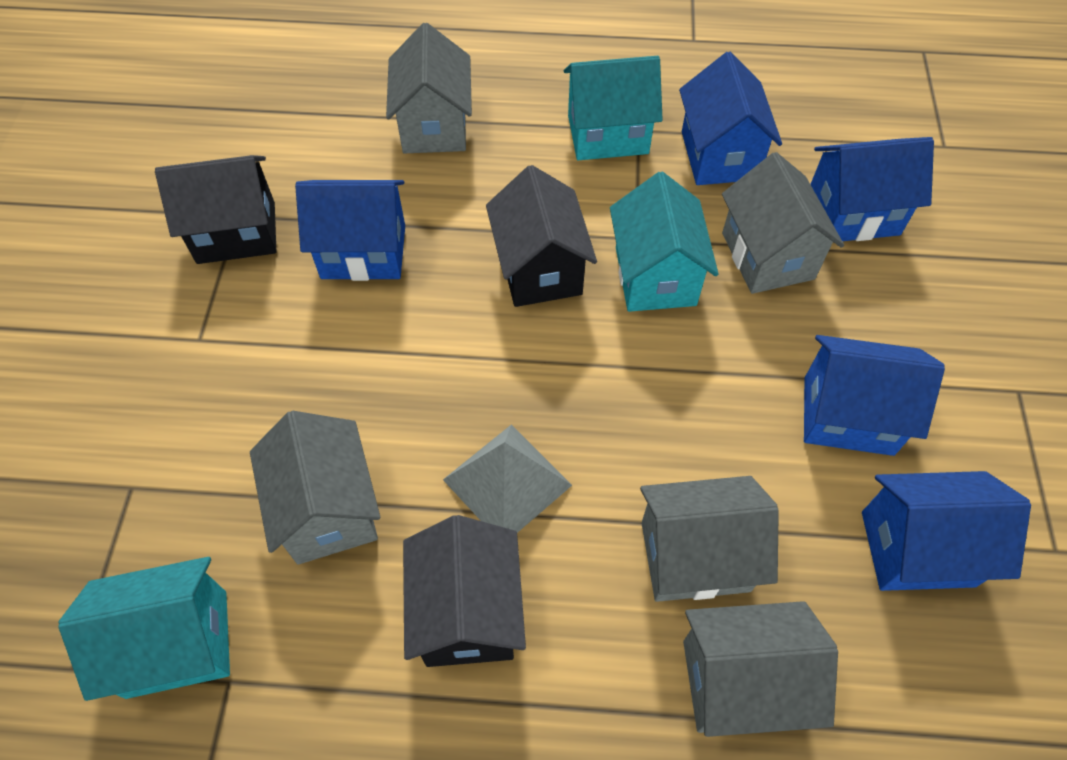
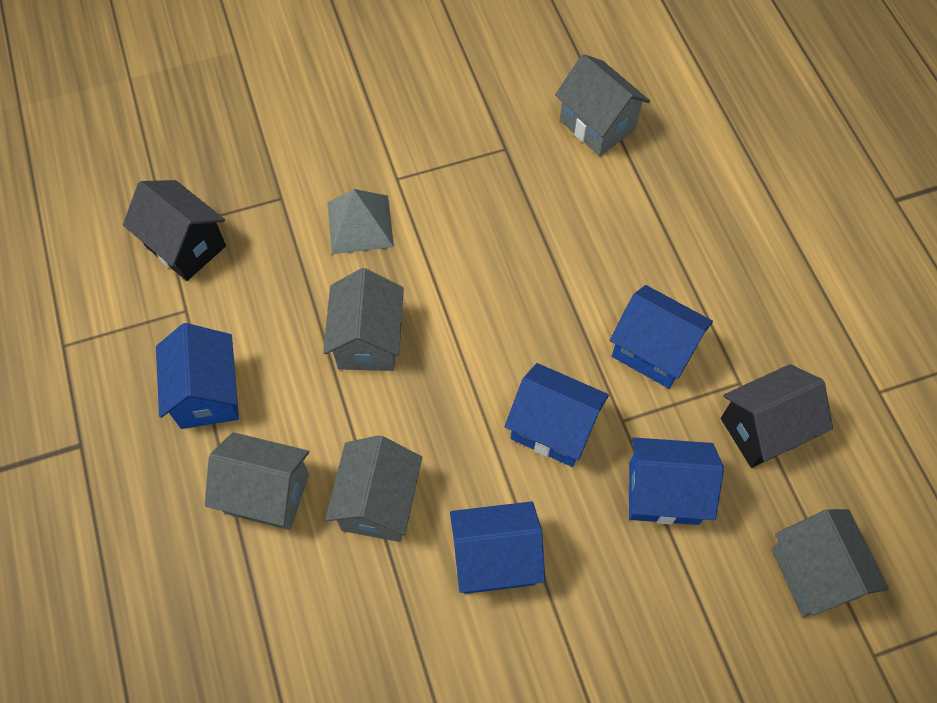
black house: [155,155,276,264] [403,515,526,667] [486,165,597,307] = 3 -> [123,180,226,281] [721,364,833,468] = 2
turquoise house: [58,557,230,701] [564,56,663,160] [610,172,719,312] = 3 -> none = 0

